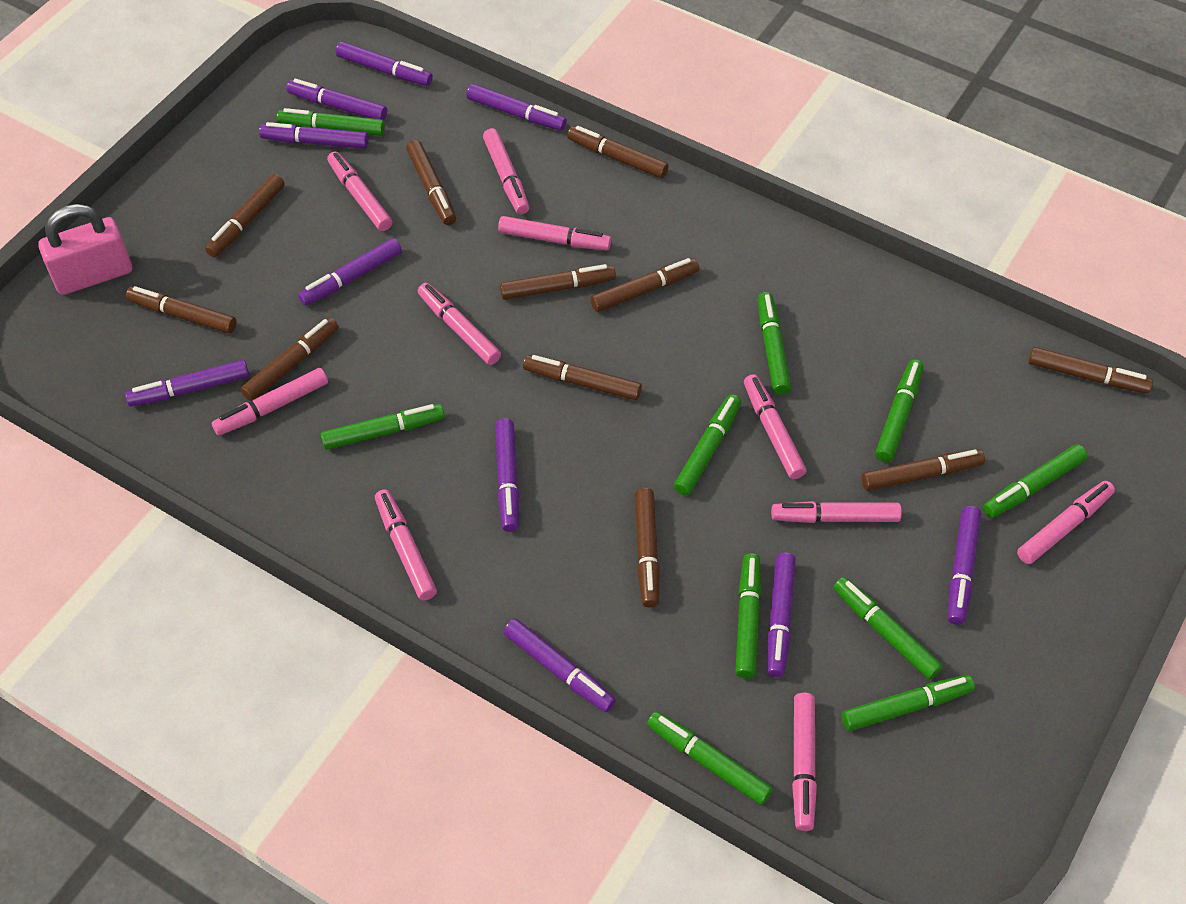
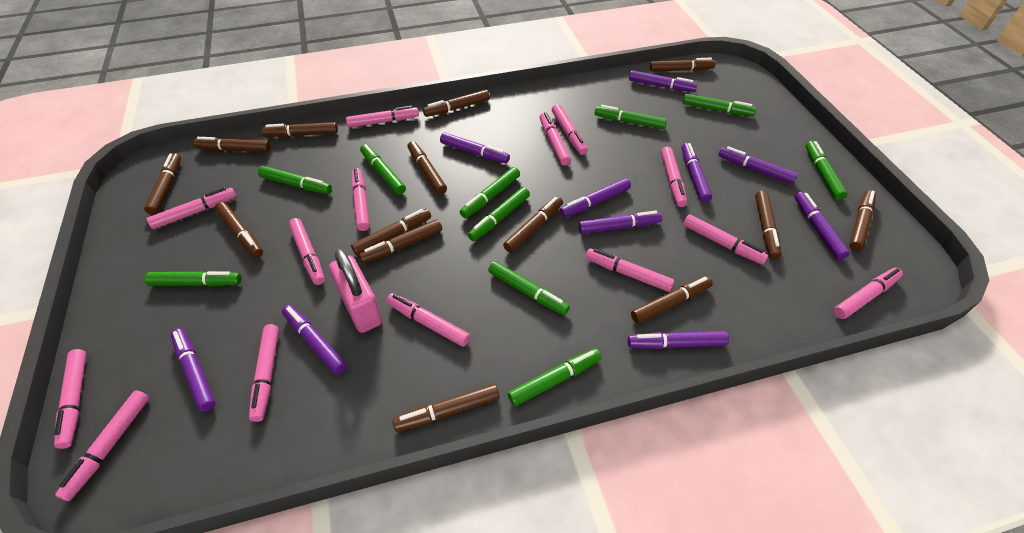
brown marker: [126,286,237,334] [205,174,285,257] [240,317,339,401] [406,140,456,225] [500,264,616,300] [523,355,642,400] [567,126,668,178] [591,258,699,312] [635,488,660,608] [861,449,985,491] [1028,347,1153,394] = 11 -> [144,153,181,215] [193,137,271,152] [215,202,263,258] [262,122,338,137] [351,209,431,256] [359,219,442,264] [393,384,500,432] [408,141,447,195] [423,90,490,117] [503,196,563,253] [631,276,713,324] [650,58,716,72] [755,191,782,259] [849,190,876,251] = 14
pink marker: [212,368,328,436] [327,151,392,231] [375,489,437,600] [418,283,501,365] [483,128,529,214] [498,216,611,251] [744,374,806,479] [771,501,902,523] [792,693,817,831] [1017,481,1115,564] = 10 -> [54,349,86,449] [55,390,149,501] [147,187,236,229] [249,324,279,422] [288,218,325,285] [346,106,419,128] [352,168,370,231] [386,293,470,347] [540,113,571,165] [552,104,588,155] [586,248,674,292] [661,147,687,207] [683,215,768,265] [834,268,903,319] = 14

